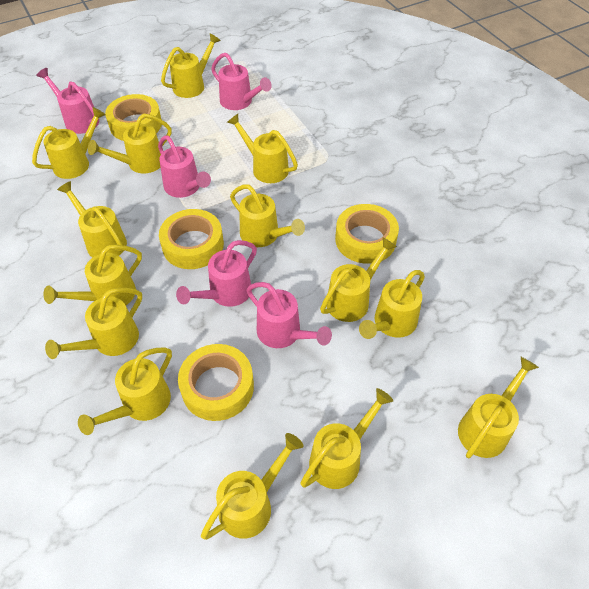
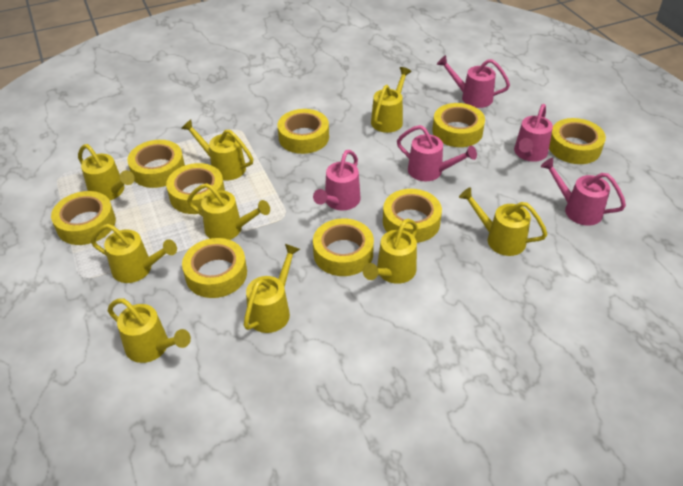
yellow tape: [105,94,162,141] [159,209,224,269] [178,344,254,421] [335,204,399,264] = 4 -> [51,191,116,245] [127,140,185,188] [166,163,225,214] [182,238,247,298] [277,109,329,154] [313,218,374,276] [383,189,442,243] [432,103,485,147] [549,118,606,164] = 9
yellow watering can: [32,107,106,179] [43,245,142,305] [45,288,142,359] [57,181,127,258] [78,347,172,435] [88,114,172,173] [161,33,221,98] [201,433,303,540] [227,114,298,183] [230,184,305,247] [300,388,393,489] [320,237,397,322] [359,270,425,339] [458,357,539,458] = 14 -> [78,144,135,200] [91,224,177,283] [108,299,191,363] [181,119,253,181] [187,183,270,240] [244,244,300,333] [363,219,418,284] [371,67,412,133] [459,187,548,256] = 9

